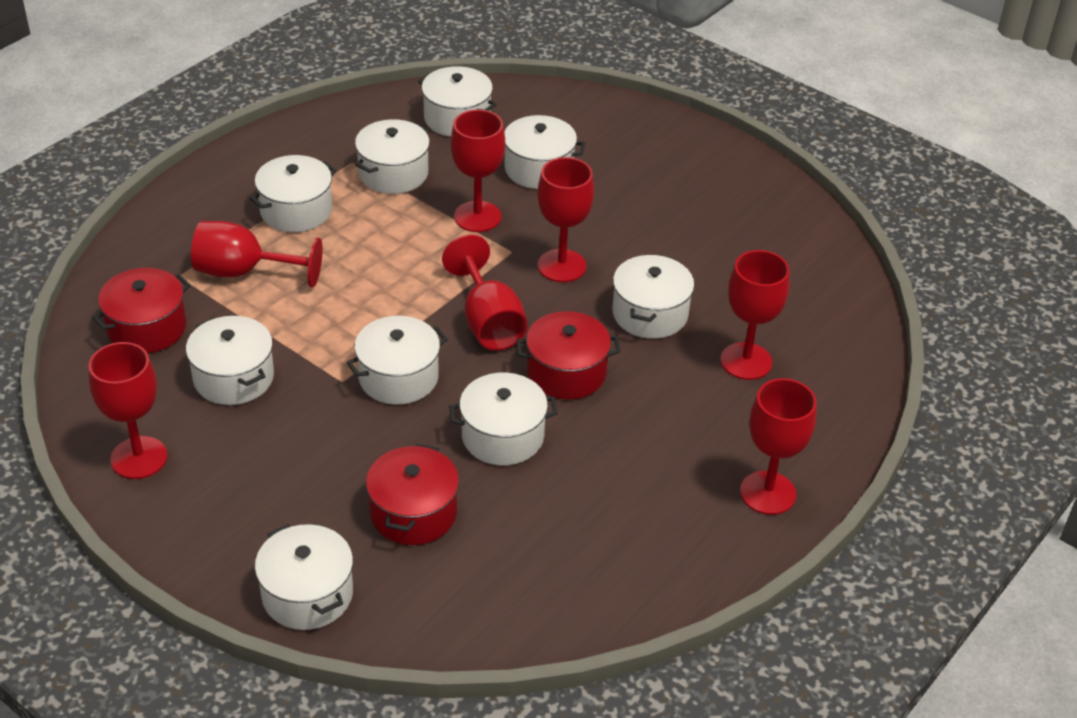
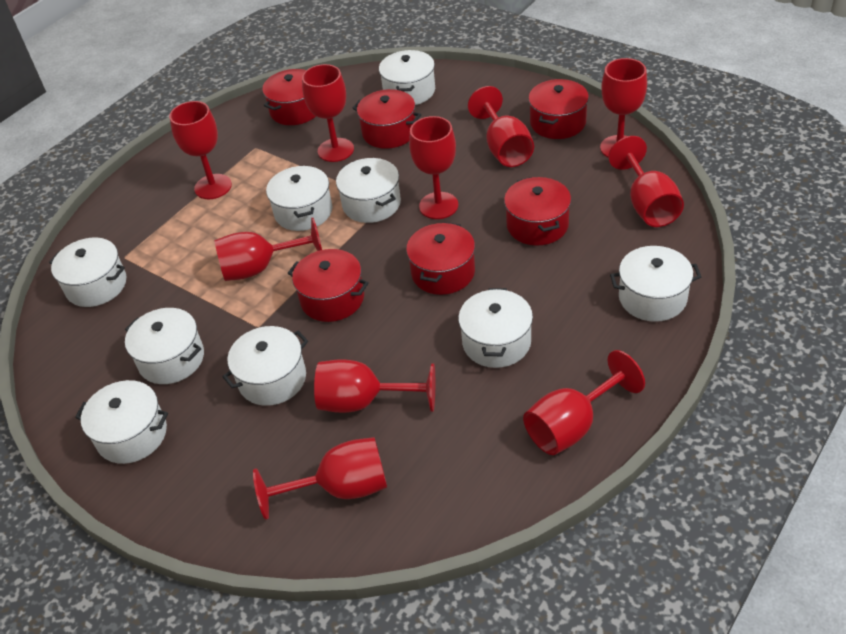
red goblet: [89,342,167,479] [191,221,323,288] [442,235,528,351] [451,110,505,232] [538,157,594,282] [720,250,790,380] [740,378,817,515] = 7 -> [169,101,232,199] [214,218,322,281] [253,437,387,520] [302,64,354,162] [314,359,435,413] [409,116,458,219] [468,86,534,167] [523,350,645,455] [600,58,647,157] [608,136,684,227] = 10
red pot: [92,268,191,353] [366,444,459,545] [517,311,621,400] = 3 -> [262,69,316,125] [288,249,369,322] [353,89,421,149] [406,222,475,295] [504,177,571,246] [529,79,589,139] = 6

